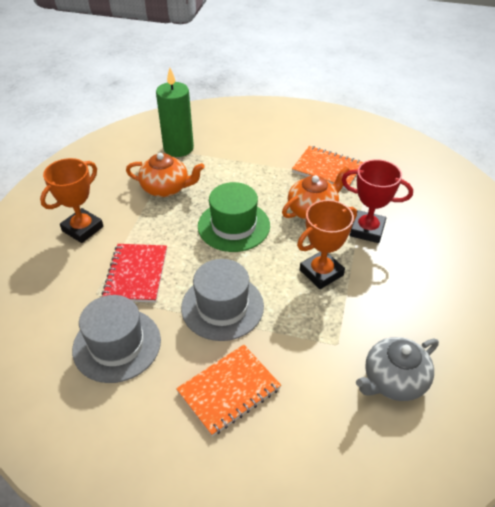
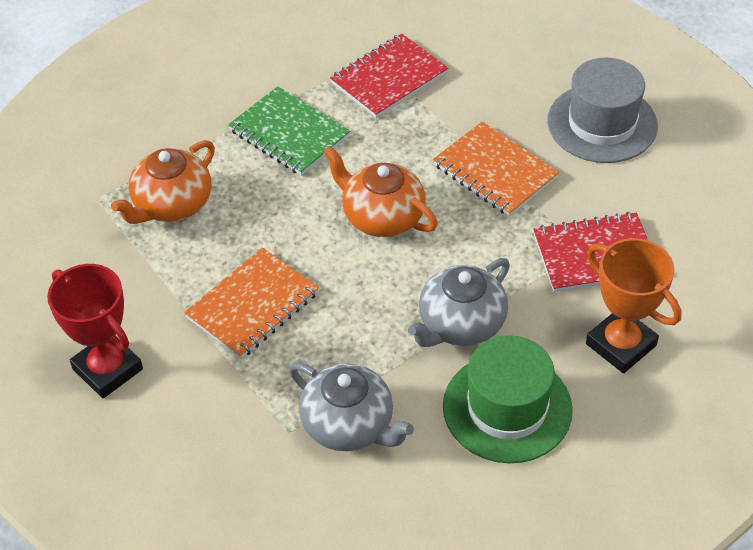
green candle: [156,68,194,157] = 1 -> none = 0
green notebook: none = 0 -> [228,86,350,176] = 1
grey hat: [72,295,161,383] [181,259,264,341] = 2 -> [547,57,658,163] = 1
grey teapot: [356,337,439,401] = 1 -> [289,362,414,451] [408,258,510,347] = 2
orange trophy: [40,158,104,243] [297,200,357,289] = 2 -> [586,238,681,373] = 1
red notebook: [102,244,167,303] = 1 -> [330,34,448,118] [533,212,648,292] = 2

